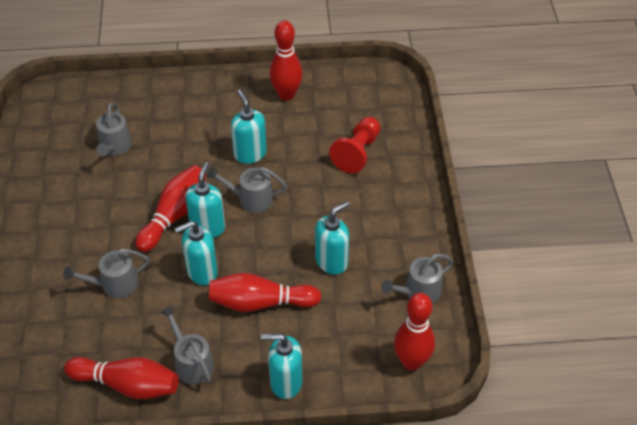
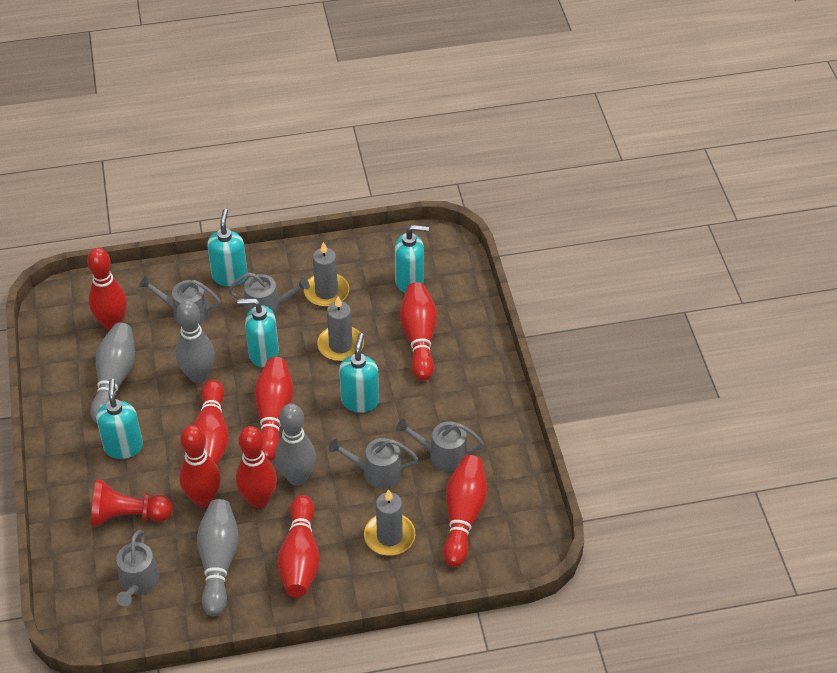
grey bowling pin: none = 0 -> [90,323,135,423] [175,300,214,383] [197,499,239,616] [275,403,316,486] = 4
grey candle: none = 0 -> [304,242,349,307] [317,296,364,361] [364,489,415,556] = 3
red bowling pin: [64,357,179,399] [135,165,206,252] [209,273,321,312] [269,21,303,101] [394,293,435,371] = 5 -> [87,248,127,331] [179,425,221,507] [193,380,229,465] [236,426,277,508] [254,357,293,461] [277,495,320,597] [400,282,437,381] [443,455,487,567] = 8

